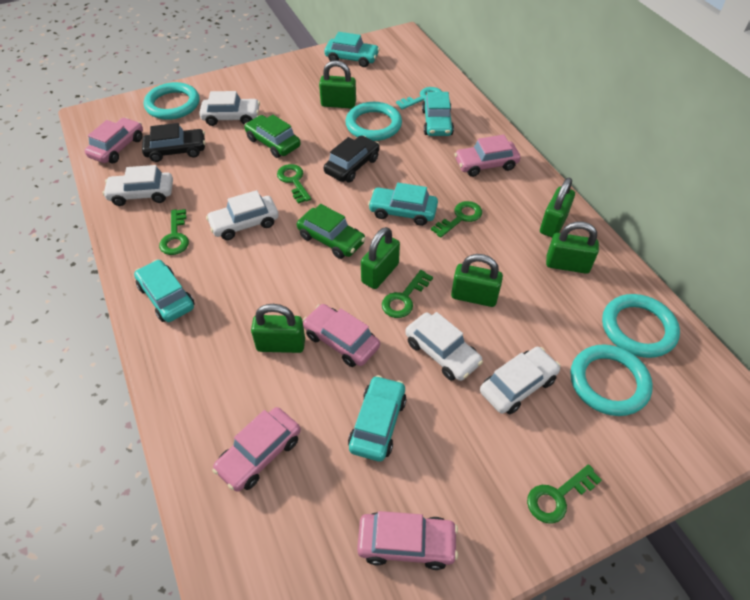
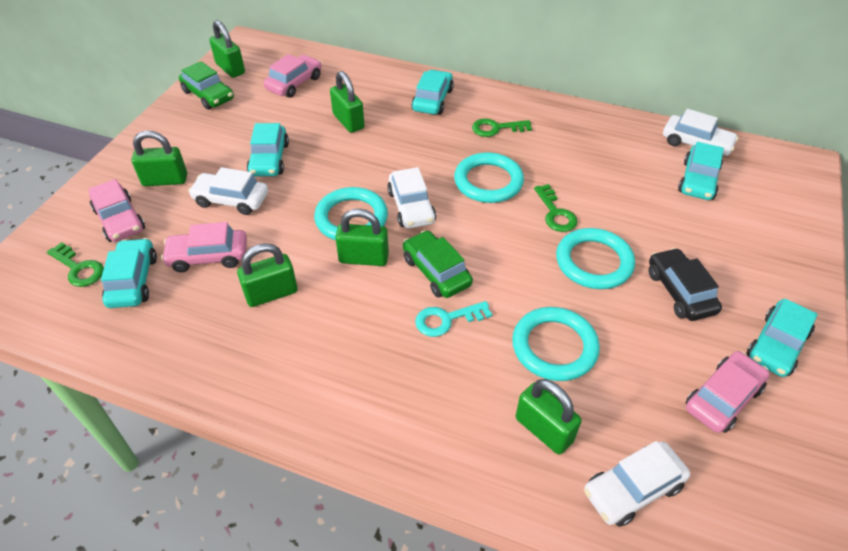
black car: [142,123,205,162] [324,136,380,183] = 2 -> [649,248,722,321] = 1
green key: [159,209,189,255] [277,164,311,204] [382,270,433,318] [431,201,482,238] [527,464,602,524] = 5 -> [47,242,104,287] [472,118,532,137] [534,184,578,232] = 3
pink car: [85,118,143,163] [212,407,301,492] [303,304,380,367] [357,511,458,570] [454,135,520,177] = 5 -> [88,179,145,242] [161,222,247,272] [263,54,322,98] [686,351,770,433] = 4
white car: [103,165,173,206] [199,91,260,126] [206,190,279,240] [405,312,483,381] [480,347,561,414] = 5 -> [188,167,268,215] [387,167,436,229] [584,441,690,527] [663,109,739,156] = 4

